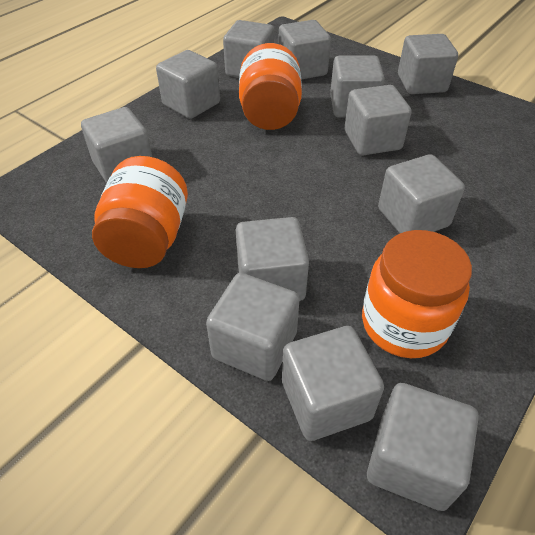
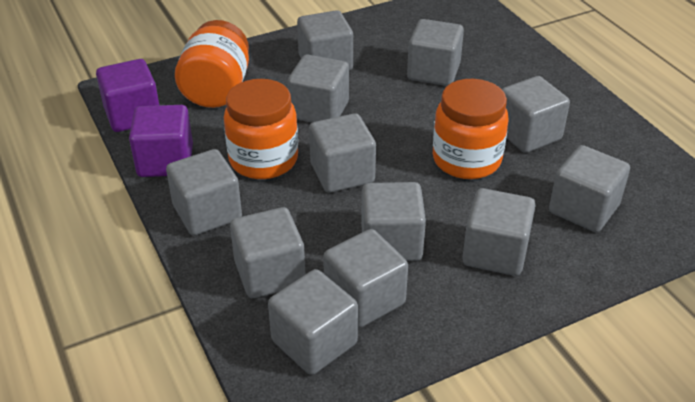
purple cube: none = 0 -> [96,59,159,132] [129,105,193,177] = 2

